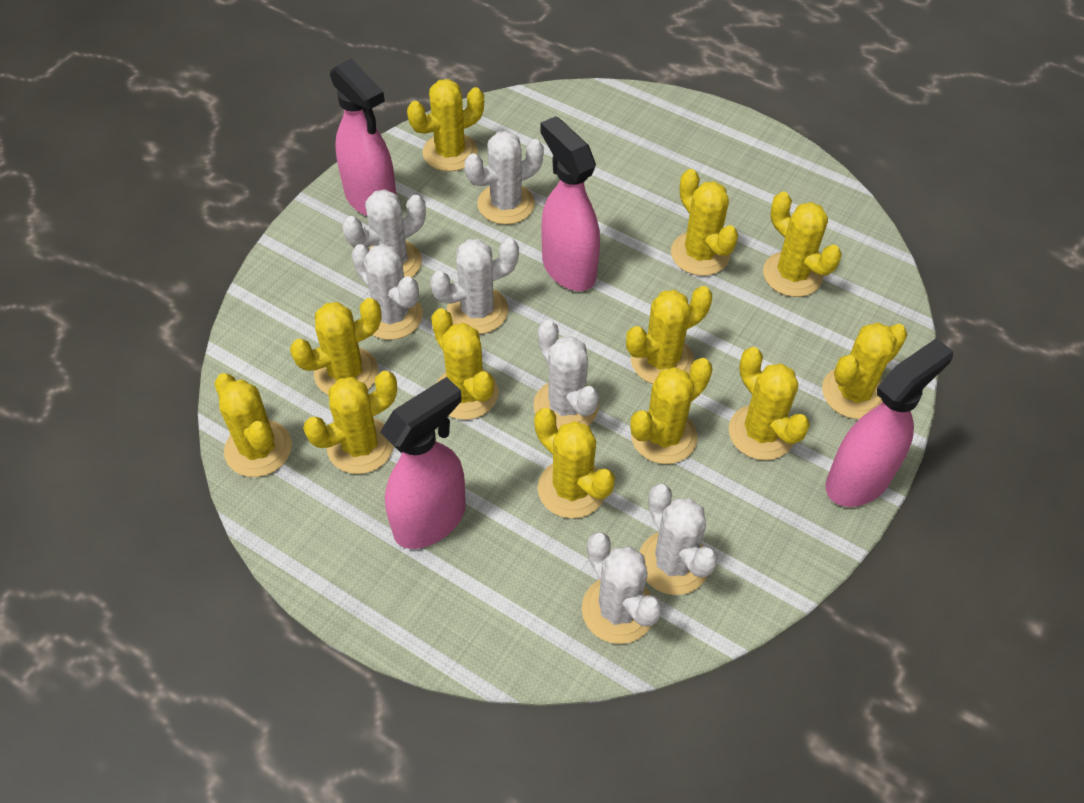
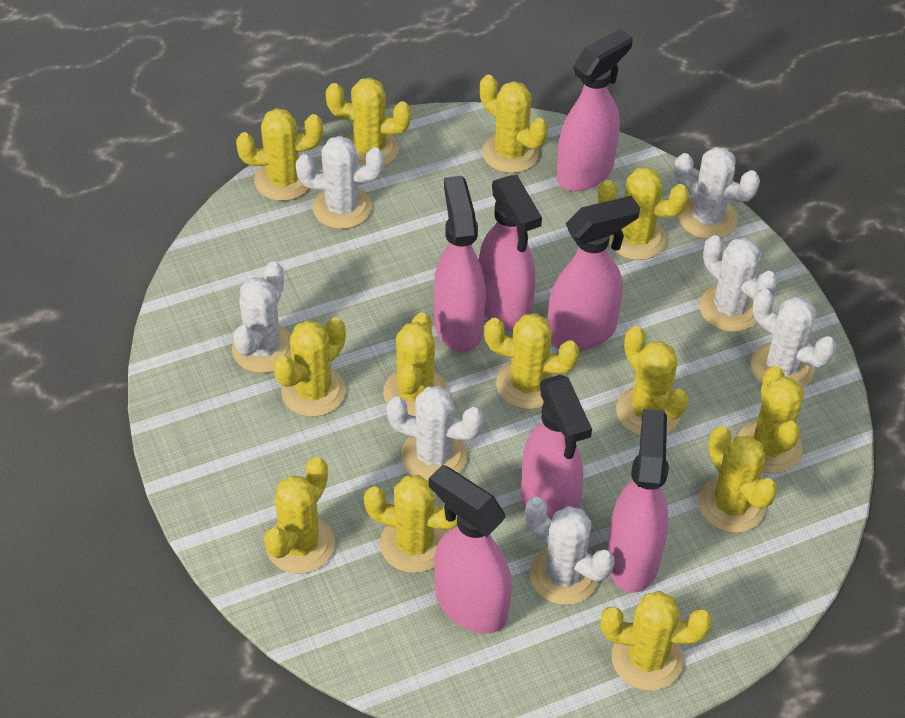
pink spray bottle: [330,59,396,216] [380,377,466,549] [540,116,600,291] [826,338,953,507] = 4 -> [429,465,512,634] [434,176,486,353] [479,175,542,332] [521,375,592,520] [548,196,640,351] [557,29,632,191] [607,409,669,593] = 7
yellow cactus: [214,373,292,477] [290,298,381,395] [303,370,397,474] [407,79,484,172] [431,308,498,420] [534,408,615,519] [626,286,712,384] [630,358,713,464] [671,169,738,276] [729,347,810,460] [763,192,842,297] [822,323,907,419] = 12 -> [236,108,323,201] [264,457,335,574] [273,317,346,417] [326,77,411,166] [364,475,458,573] [383,313,448,417] [480,75,548,173] [484,313,579,409] [598,167,689,260] [601,591,712,691] [616,326,689,436] [698,426,778,533] [738,366,804,474] = 13

